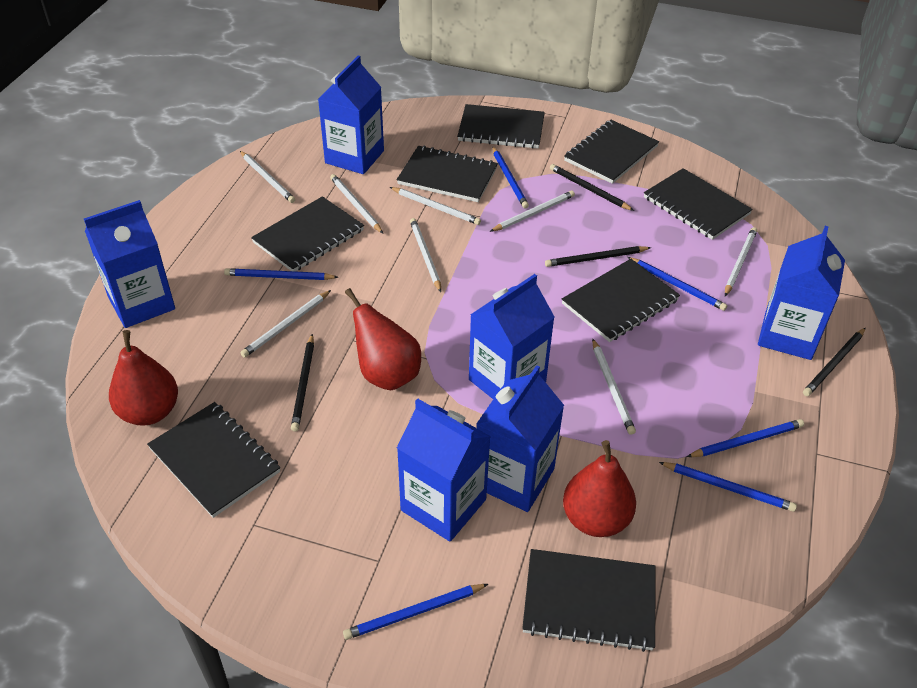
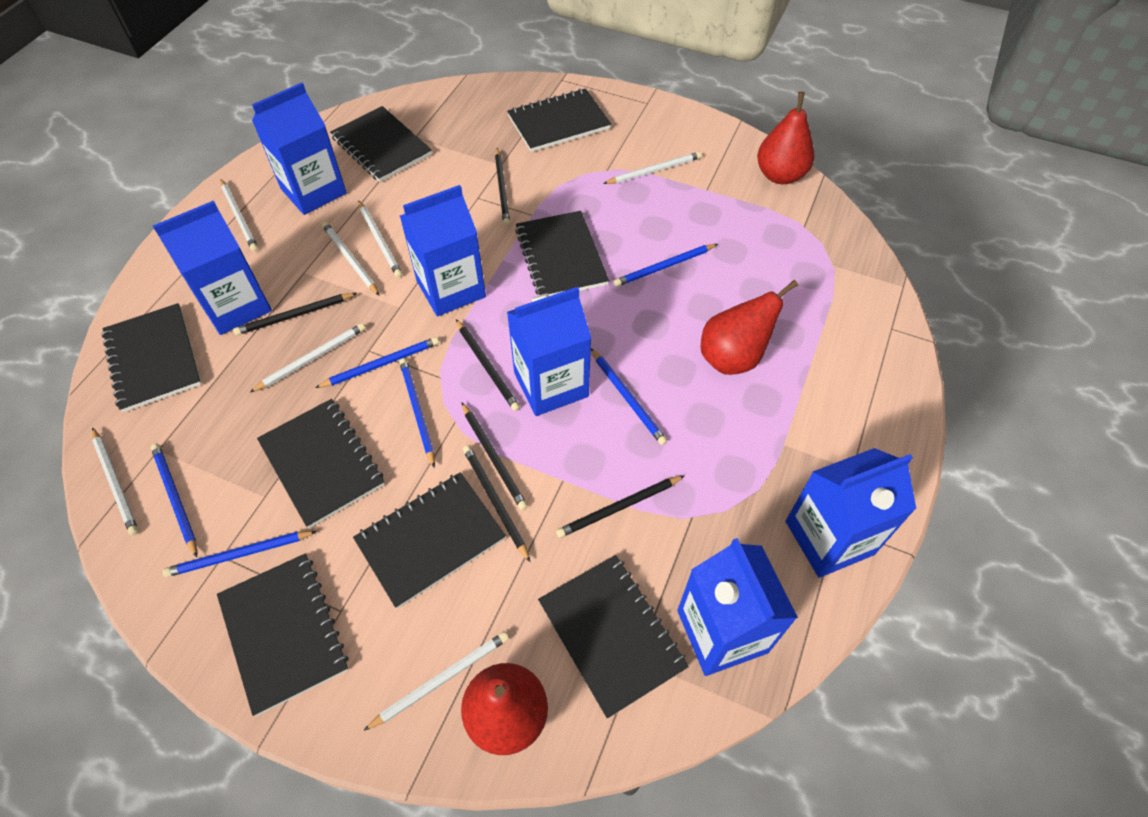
black pencil: [291,334,314,431] [545,246,651,267] [550,164,634,211] [803,328,865,396] = 4 -> [233,293,357,335] [456,319,520,411] [461,402,528,510] [463,445,530,562] [495,148,510,226] [556,475,685,538] = 6
white pencil: [240,151,295,203] [240,290,331,358] [330,174,383,233] [390,187,481,225] [410,218,441,292] [490,191,575,232] [592,338,636,435] [725,227,757,296] = 8 -> [92,427,139,536] [221,179,258,251] [249,323,366,393] [322,222,379,296] [359,201,402,278] [363,631,509,731] [603,152,702,184] = 7

